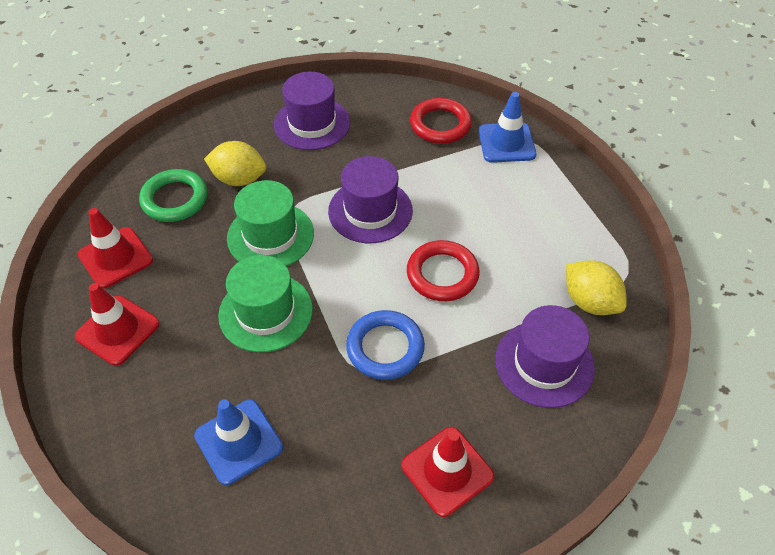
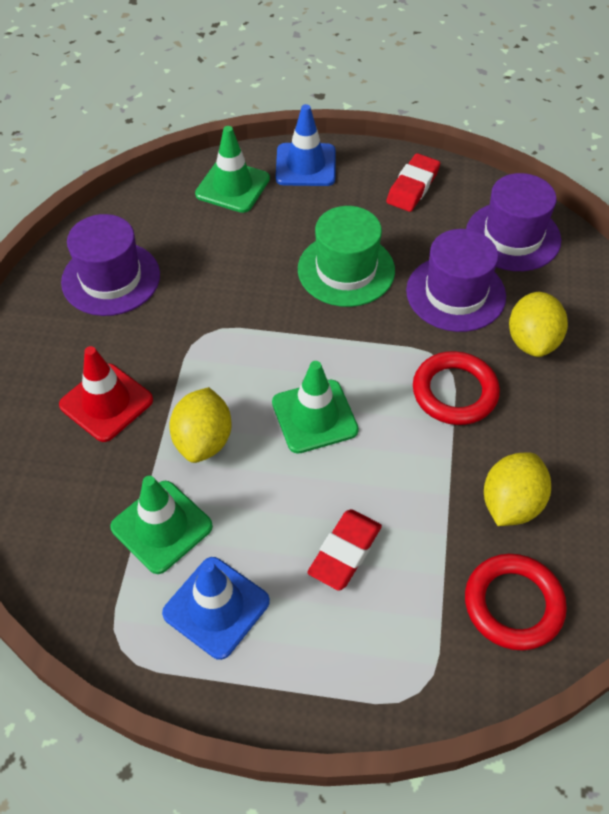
blue ring: [346,310,425,380] = 1 -> none = 0
green hat: [218,255,313,352] [227,180,314,266] = 2 -> [298,206,395,307] = 1
green ring: [139,169,208,222] = 1 -> none = 0
green traffic cone: none = 0 -> [110,476,213,574] [195,126,270,213] [272,361,359,454] = 3
red eraser: none = 0 -> [307,509,382,591] [386,153,440,212] = 2
red traffic cone: [75,283,160,366] [78,208,153,289] [401,427,494,517] = 3 -> [59,346,153,442] = 1
yellow lemon: [204,141,266,186] [566,260,627,315] = 2 -> [169,387,232,463] [484,453,551,526] [509,292,568,357] = 3

